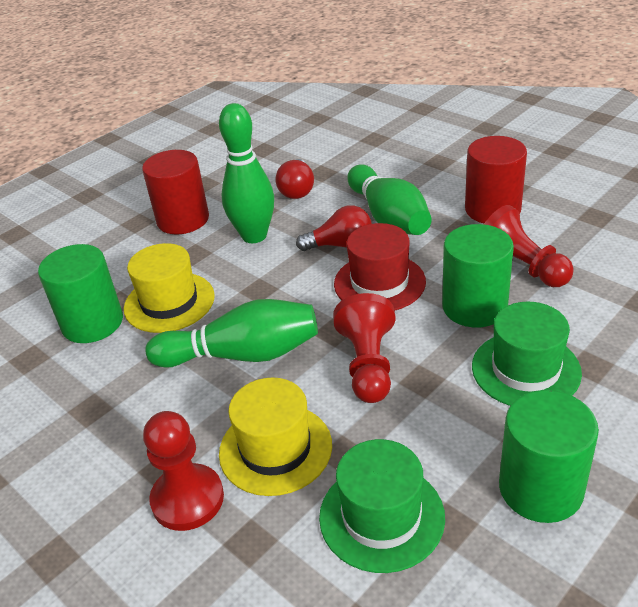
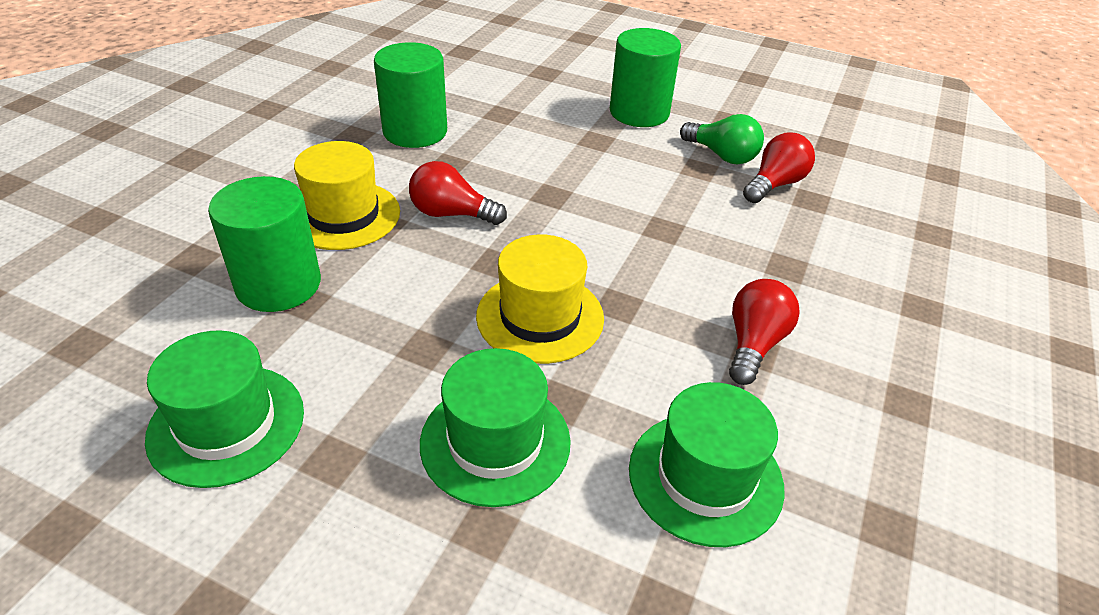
green bowling pin: [145,299,318,368] [219,103,274,243] [347,165,432,235] = 3 -> none = 0
green hat: [319,439,445,573] [472,302,582,406] = 2 -> [145,330,304,488] [420,348,571,507] [629,382,785,547] = 3
green light bulb: none = 0 -> [680,114,764,165] = 1
red cylinder: [142,150,209,234] [465,136,527,223] = 2 -> none = 0
red hat: [334,223,426,310] = 1 -> none = 0
red light bulb: [275,159,314,199] [296,205,372,251] = 2 -> [409,161,507,225] [729,279,800,385] [743,132,815,203] = 3
red pawn: [143,411,224,531] [333,293,395,403] [484,205,574,287] = 3 -> none = 0

